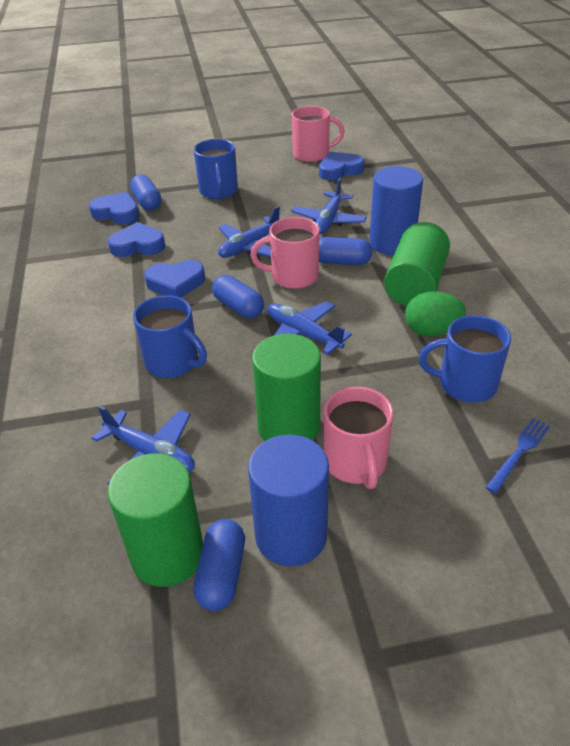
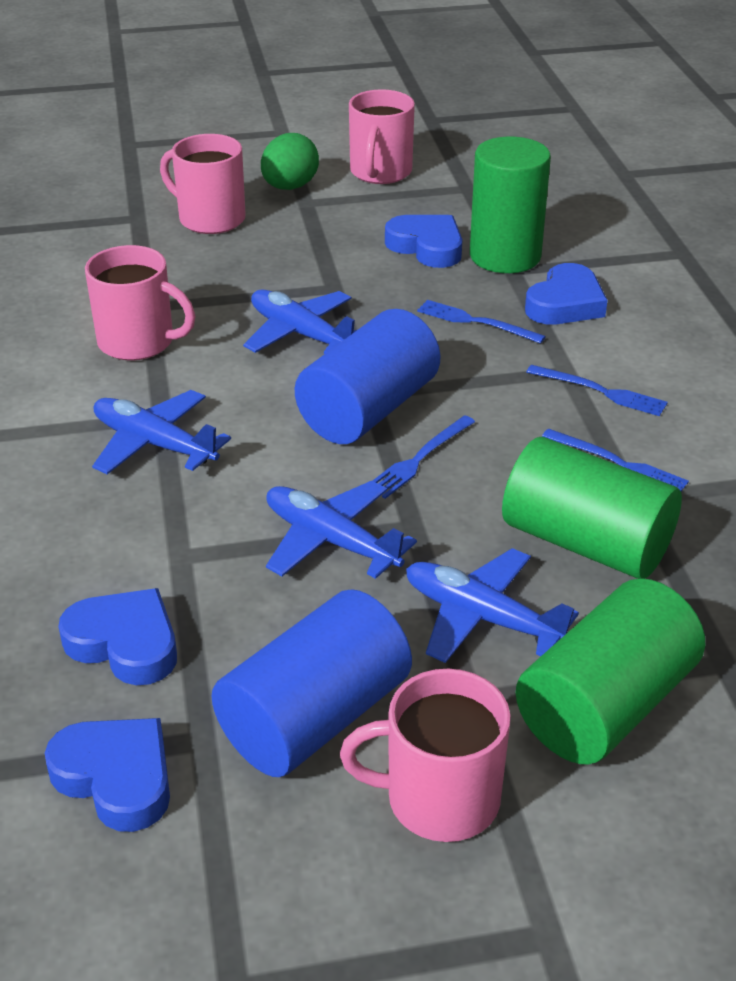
blue capsule: [130,174,161,211] [193,519,245,611] [212,275,264,318] [319,237,372,265] = 4 -> none = 0
blue fork: [485,418,550,494] = 1 -> [373,415,475,499] [417,300,546,344] [526,365,668,416] [542,429,689,491] = 4
blue mug: [133,295,207,378] [194,139,238,199] [419,315,511,402] = 3 -> none = 0
pink mug: [251,217,320,289] [292,106,345,162] [324,387,393,489] = 3 -> [85,245,196,360] [160,134,246,234] [340,669,511,842] [349,89,415,184] = 4

